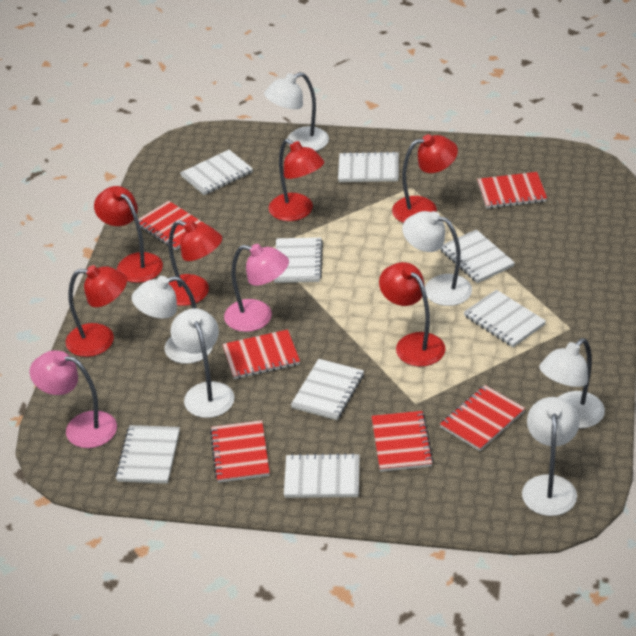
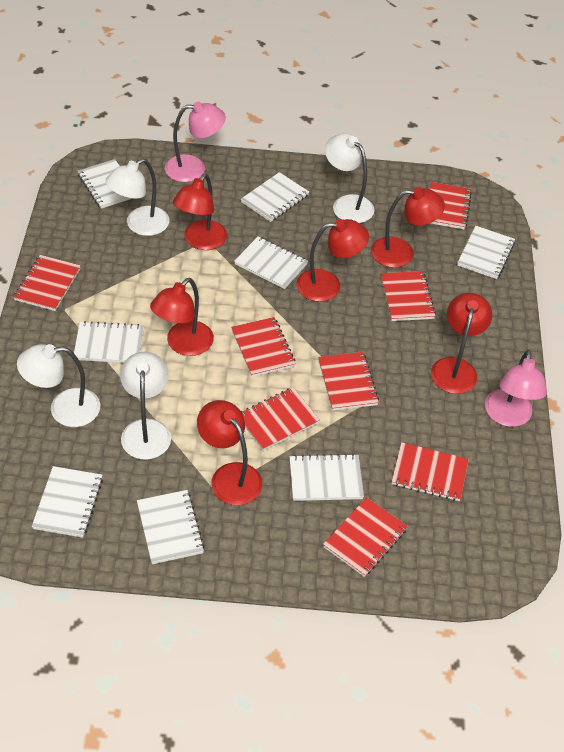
red notebook: [138,201,206,250] [210,420,270,483] [222,329,300,379] [371,411,434,472] [440,385,525,451] [477,172,547,209] = 6 -> [13,255,81,311] [231,317,296,377] [241,387,320,451] [318,352,379,411] [323,497,408,577] [381,271,436,321] [392,442,469,501] [430,182,472,229] = 8
white lamp: [132,276,213,364] [171,308,234,418] [264,72,329,151] [402,211,472,306] [522,397,580,516] [539,338,605,428] = 6 -> [17,344,100,427] [105,159,169,236] [120,352,171,460] [325,133,374,223] = 4

